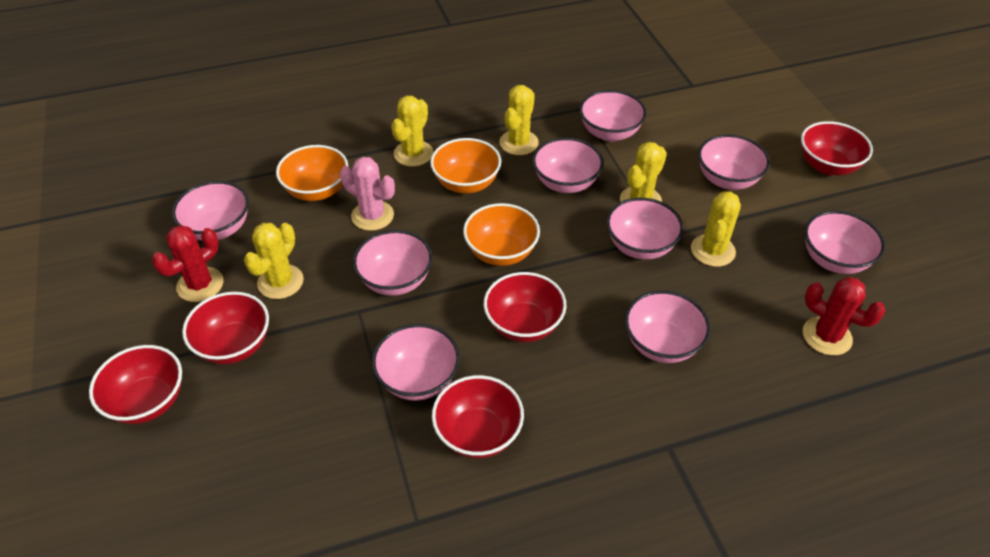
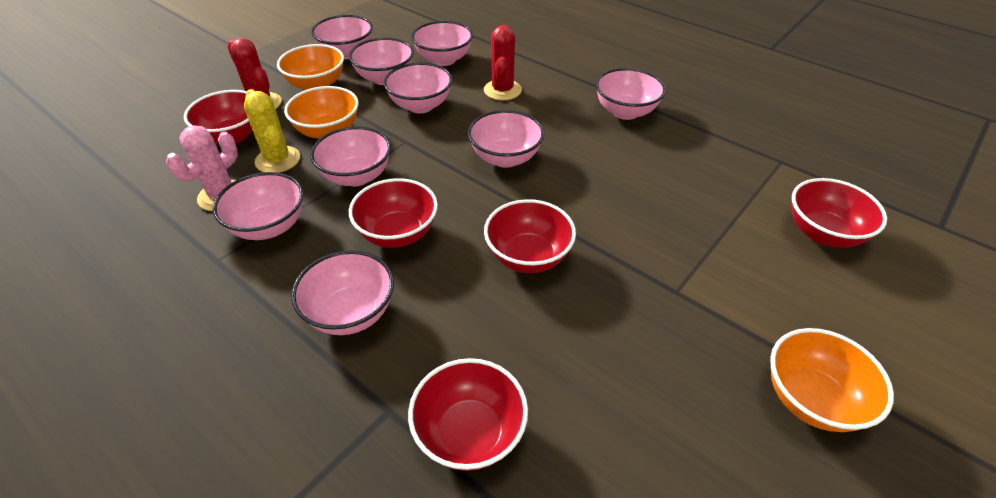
yellow cactus: [244,223,304,299] [391,96,433,167] [499,85,539,155] [620,142,667,202] [691,191,741,267] = 5 -> [244,89,300,173] = 1

